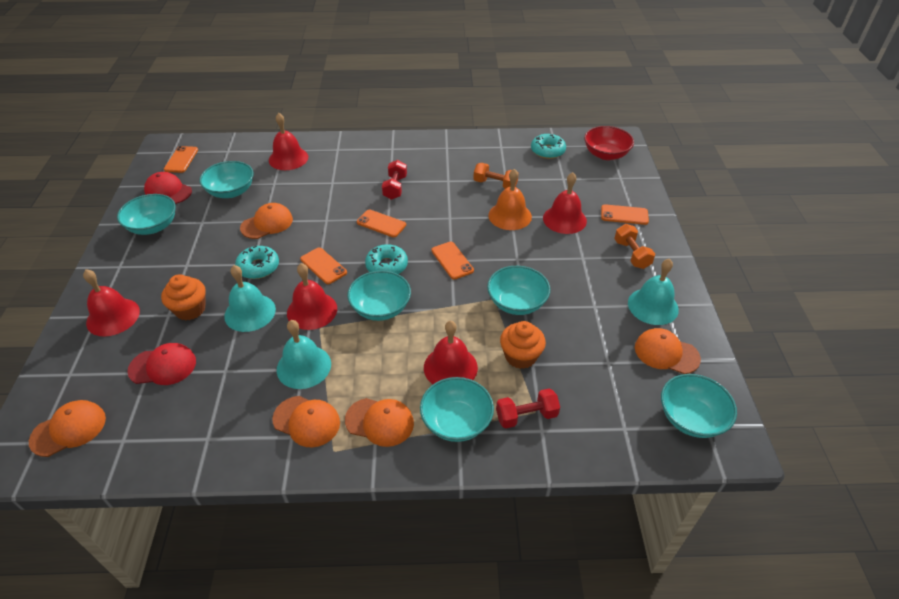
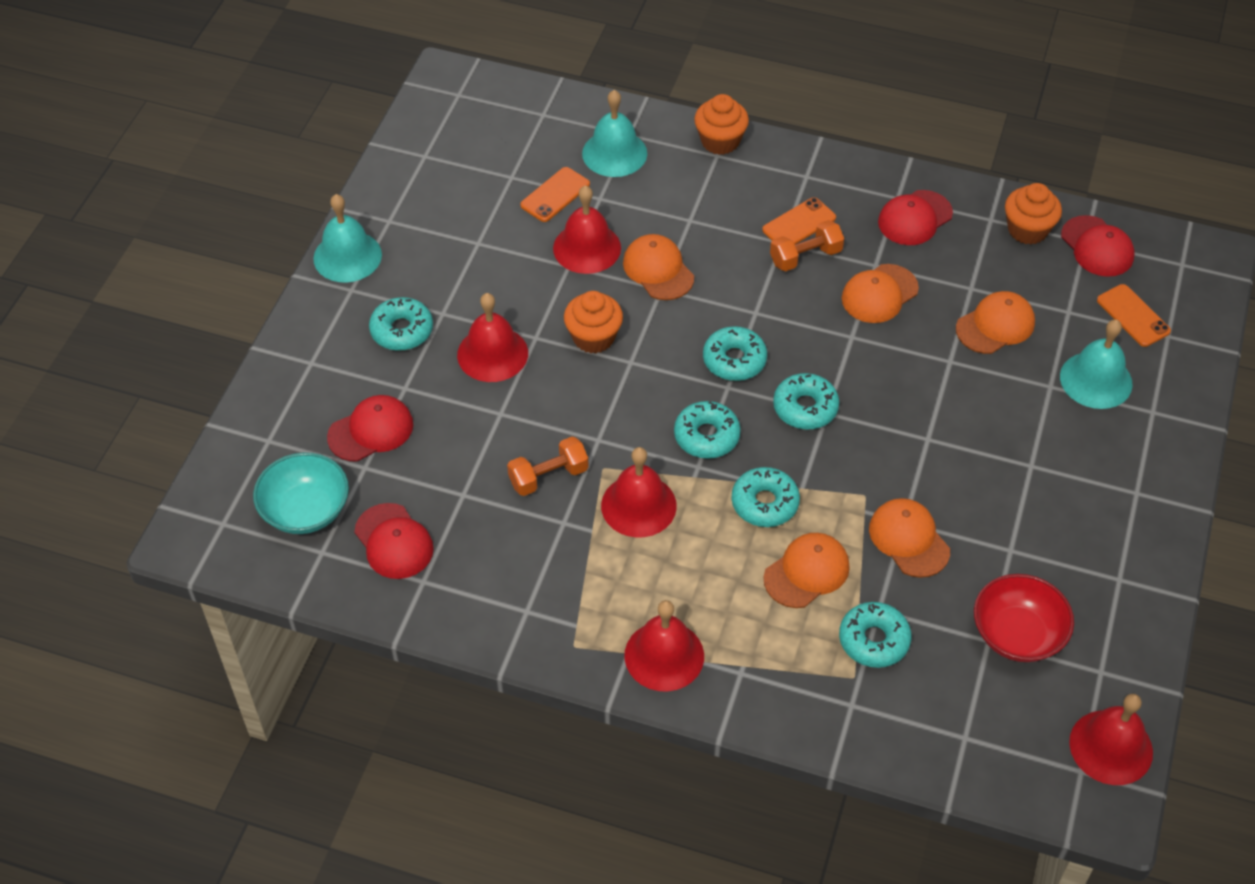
orange bell: [488,169,532,230] = 1 -> none = 0
orange cupcake: [161,274,206,320] [500,321,546,369] = 2 -> [564,291,623,353] [694,94,749,155] [1005,183,1062,245] = 3
orange phone: [164,146,198,173] [300,248,347,284] [357,210,406,237] [431,242,474,280] [601,204,649,225] = 5 -> [520,167,590,222] [762,197,836,244] [1097,284,1171,347] = 3
red cap: [127,343,196,385] [144,172,192,204] = 2 -> [327,395,413,462] [354,503,434,579] [878,190,953,245] [1061,215,1134,277] = 4
red dumbbell: [382,160,407,200] [496,388,560,428] = 2 -> none = 0
turquoise bowl: [117,194,176,235] [200,161,253,198] [347,271,411,321] [420,377,494,442] [487,266,550,315] [661,374,737,438] = 6 -> [253,452,349,534] = 1
turquoise donut: [235,246,279,279] [365,244,408,274] [531,134,566,159] = 3 -> [369,297,433,351] [674,401,741,459] [703,326,767,381] [731,467,800,527] [773,373,839,429] [839,602,912,668] = 6

